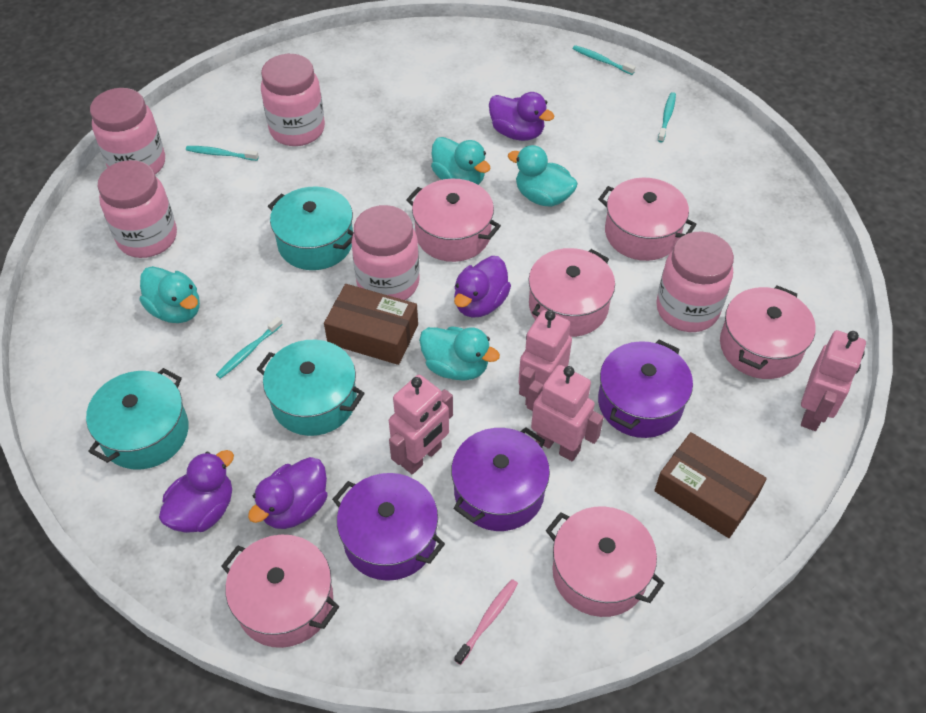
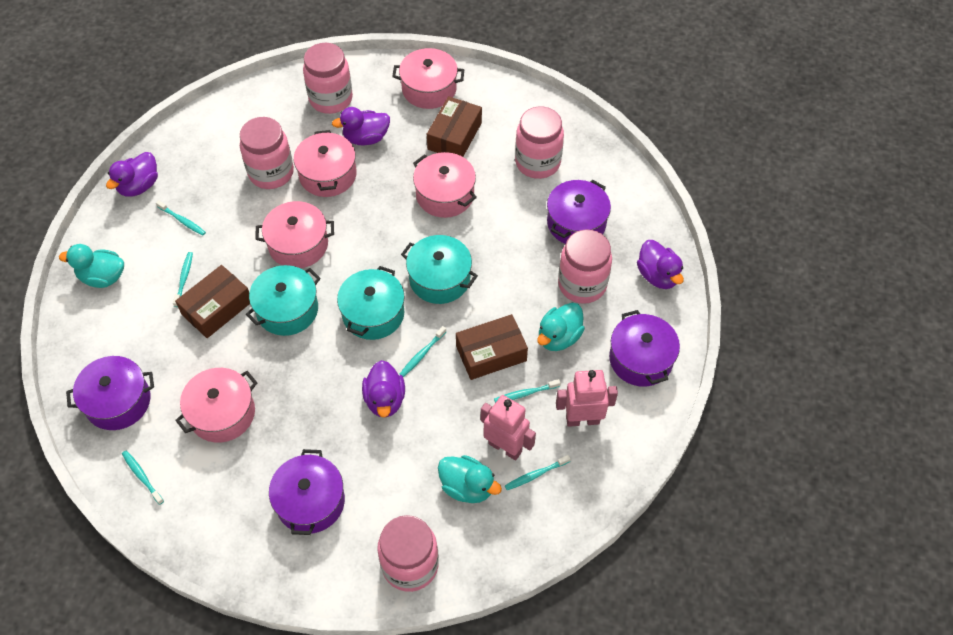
brown box: [324,284,418,365] [654,432,767,538] = 2 -> [175,265,250,338] [427,96,482,157] [456,314,528,380] = 3
pink pot: [221,535,339,648] [406,179,501,262] [529,248,615,337] [546,506,664,617] [598,178,697,261] [720,286,816,379] = 6 -> [175,368,257,443] [255,201,334,268] [294,130,357,197] [392,48,464,109] [413,152,477,218] = 5
pink robot: [389,375,453,474] [518,310,572,406] [527,365,604,461] [801,330,866,431] = 4 -> [481,395,536,460] [556,370,618,427] = 2
pink toothbrush: [454,579,518,665] = 1 -> none = 0
purple pot: [332,473,445,581] [451,427,550,531] [598,340,693,438] = 3 -> [66,356,154,430] [269,449,345,535] [547,179,611,244] [609,310,680,387] = 4
turquoise duck: [140,266,200,323] [419,326,500,381] [431,137,490,185] [508,145,578,207] = 4 -> [59,244,124,288] [438,455,502,503] [537,302,585,351] = 3
turquoise toothbrush: [186,146,259,161] [216,317,283,379] [572,45,635,75] [658,92,676,143] = 4 -> [122,451,164,505] [156,200,206,235] [173,252,193,307] [400,326,446,377] [494,379,561,403] [505,455,571,490] = 6

